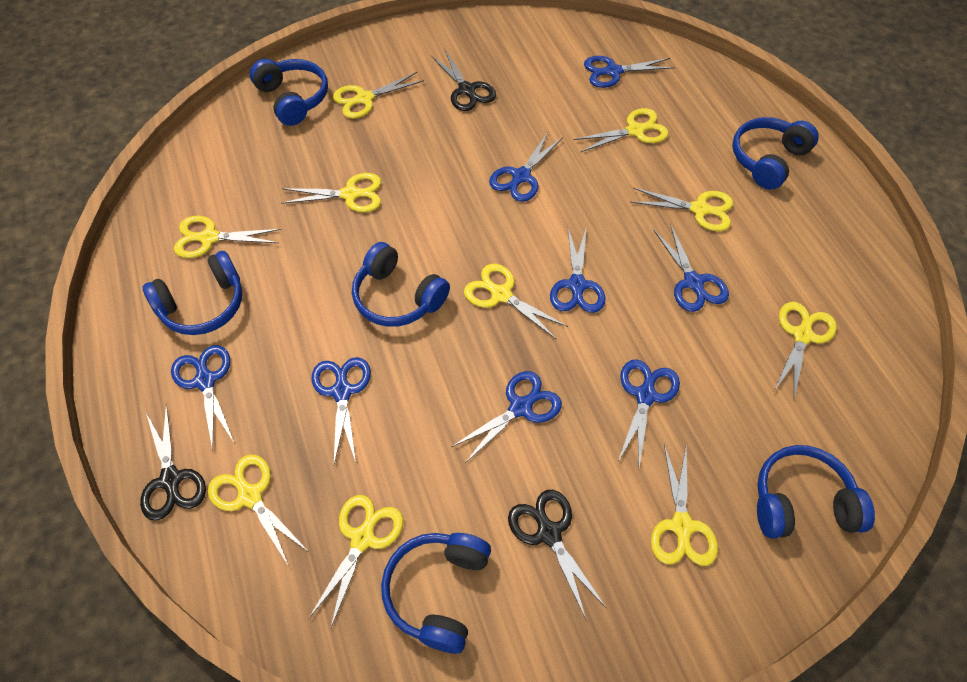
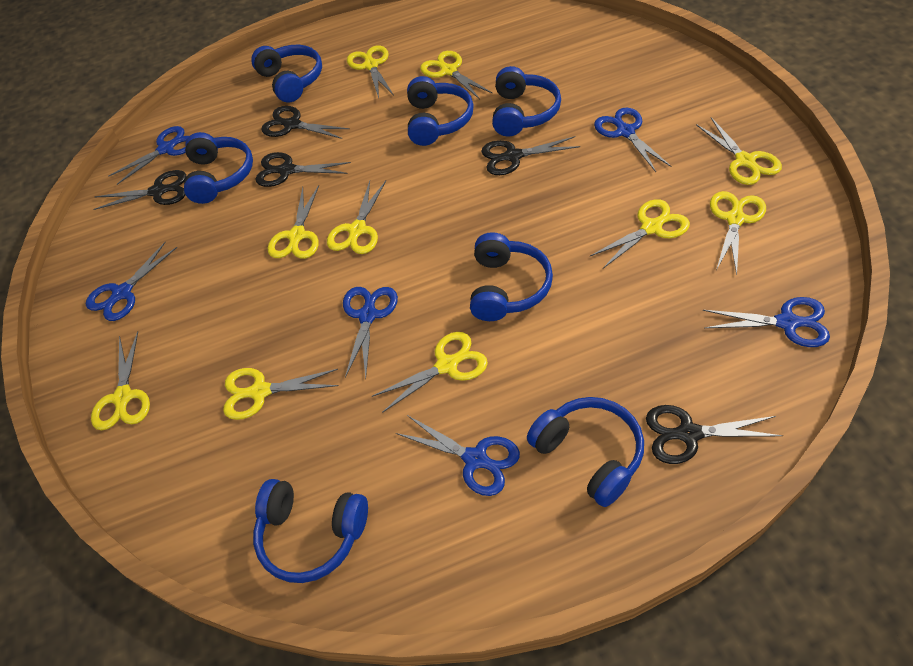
black scissors: [140,403,206,520] [431,50,496,111] [508,490,607,619] = 3 -> [94,170,186,210] [255,152,351,187] [261,106,350,139] [481,136,580,175] [646,405,783,464] = 5
blue headphones: [142,251,242,335] [250,59,328,126] [352,242,450,327] [381,533,491,654] [732,117,819,190] [757,445,875,539] = 6 -> [184,132,253,204] [251,45,322,103] [253,479,368,583] [407,76,474,146] [470,232,553,321] [492,66,561,137] [527,397,644,507] = 7
blue scissors: [171,345,235,451] [312,357,371,464] [451,371,562,463] [489,132,563,202] [550,228,605,313] [584,56,675,88] [618,359,680,467] [653,224,729,312] = 8 -> [86,242,178,321] [108,126,189,185] [343,287,398,379] [396,415,520,496] [594,108,671,172] [703,297,830,347] = 6

